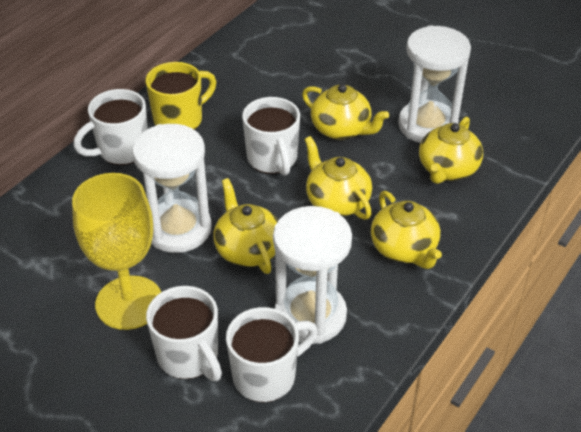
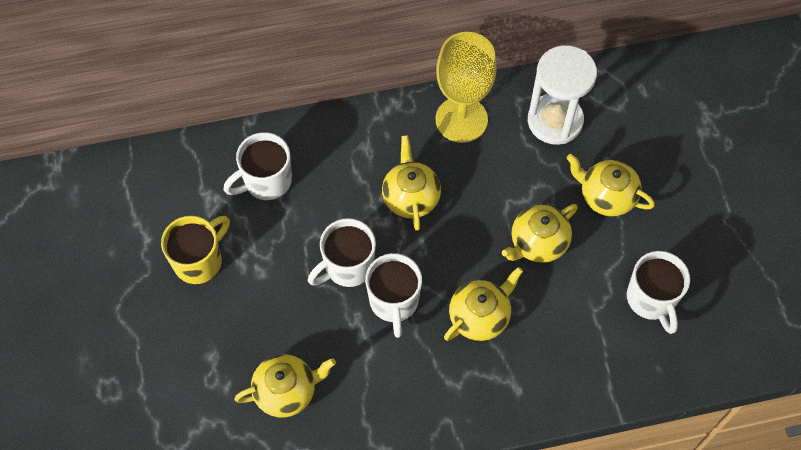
white hourglass: [132,124,212,253] [273,206,352,344] [398,25,471,143] = 3 -> [528,45,597,145] = 1

